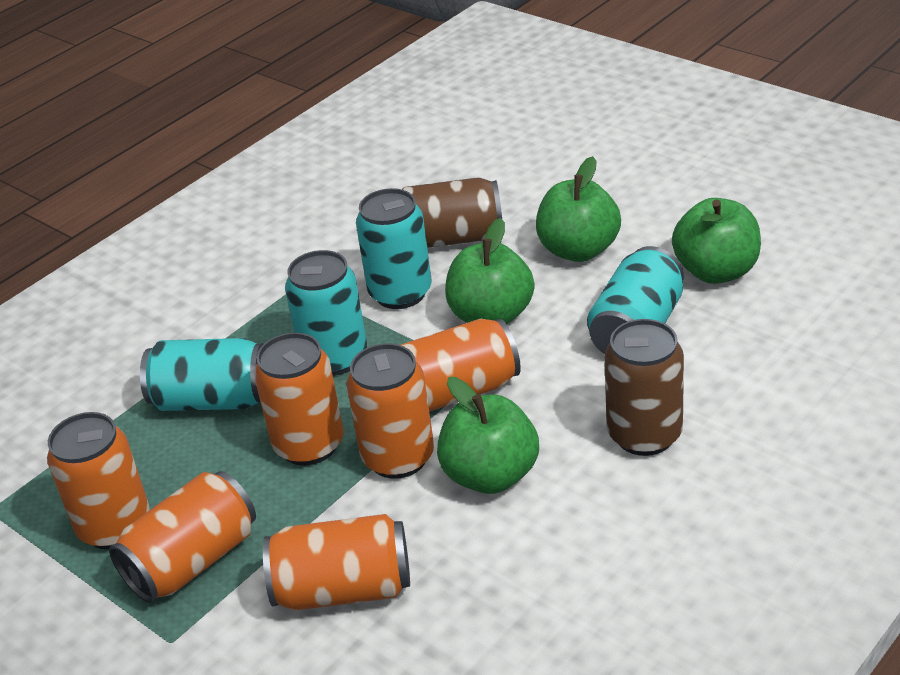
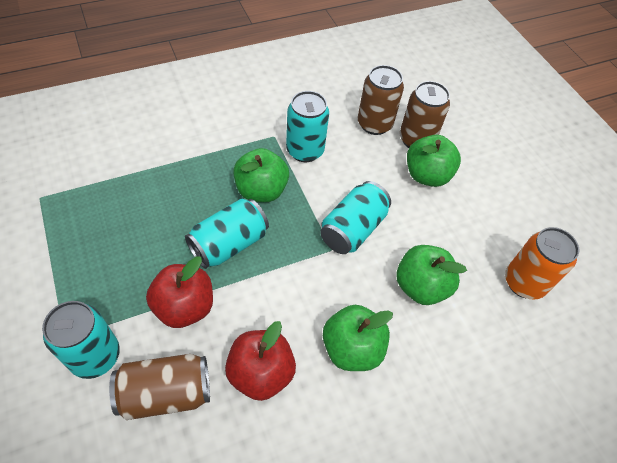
brown can: [402,177,502,248] [604,319,684,456] = 2 -> [109,354,210,420] [358,65,404,135] [400,81,450,148] = 3
orange can: [47,412,150,549] [109,471,256,603] [254,333,344,466] [263,514,410,610] [347,343,434,479] [401,318,521,412] = 6 -> [505,227,579,300] = 1
red apple: none = 0 -> [146,256,213,328] [225,321,296,401] = 2

